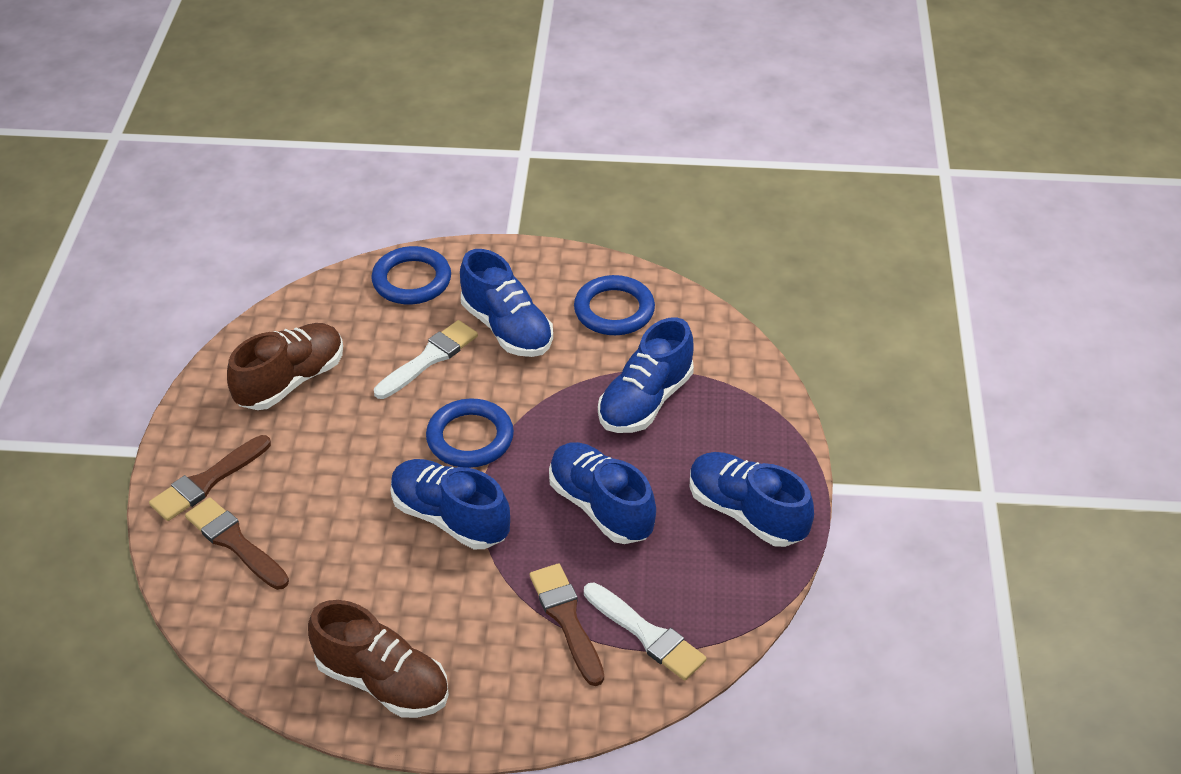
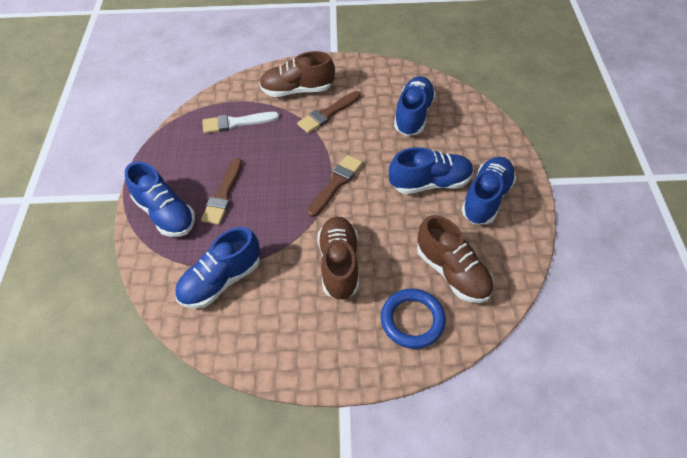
blue ring: [371,246,451,305] [426,399,514,468] [574,275,655,335] = 3 -> [381,288,446,349] = 1
brown shoe: [227,323,343,410] [308,600,449,718] = 2 -> [259,51,335,97] [318,217,359,300] [417,215,494,303] = 3
white brush: [374,320,478,399] [584,583,707,681] = 2 -> [202,112,279,133] = 1

